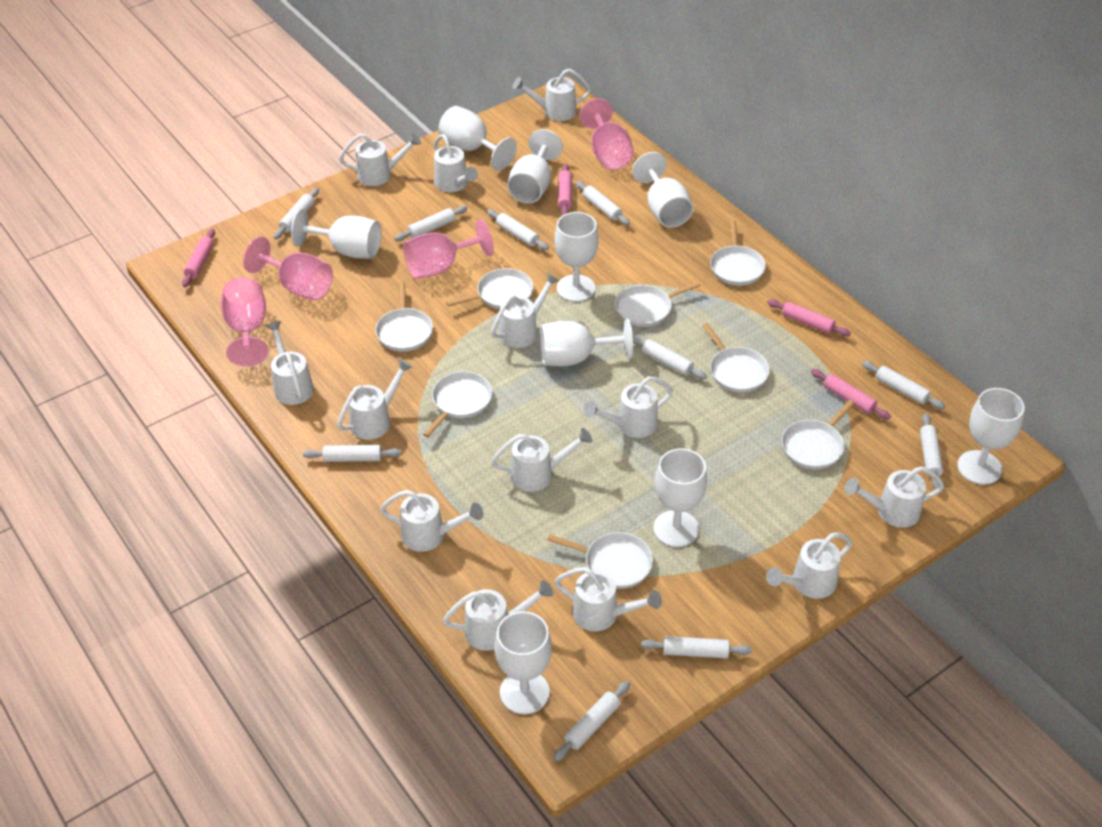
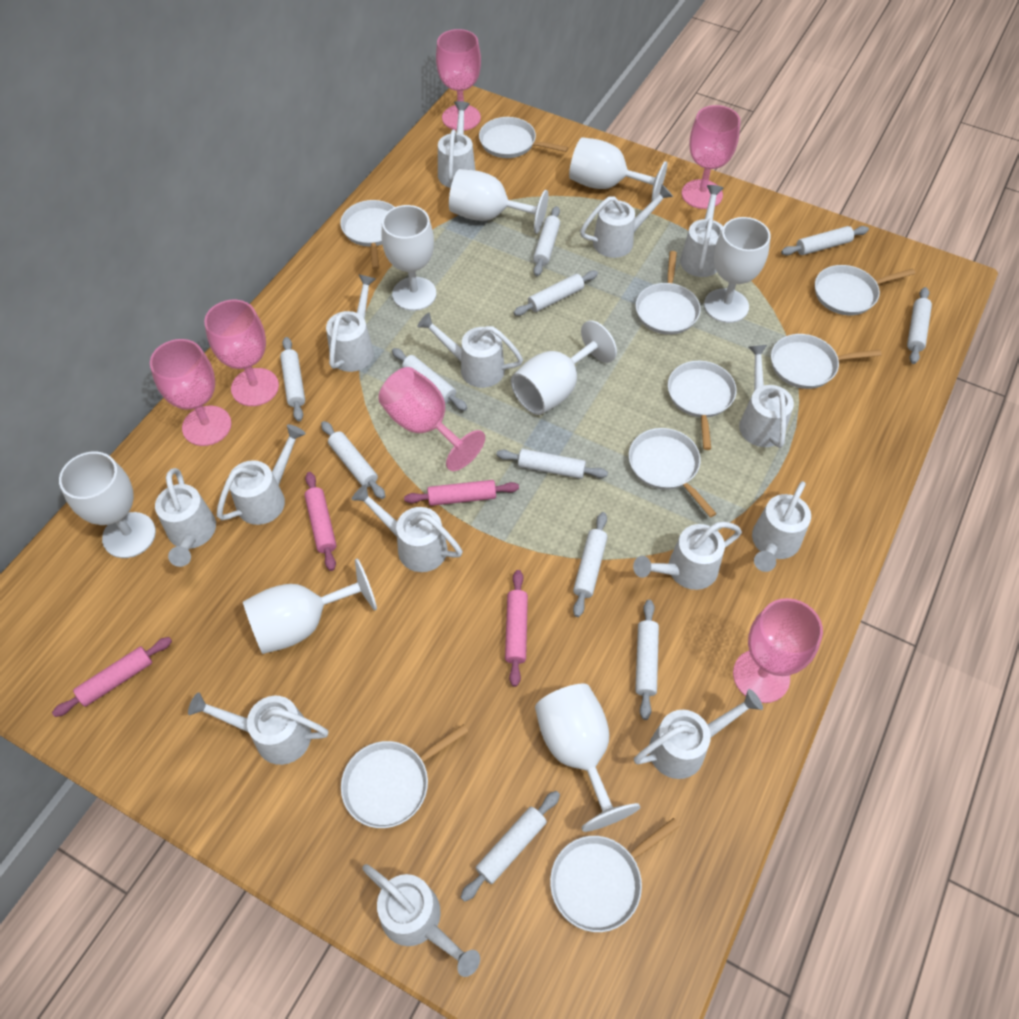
pink goblet: [221,277,268,367] [243,236,333,300] [403,219,494,279] [579,98,634,170] = 4 -> [150,339,231,446] [204,300,279,406] [378,367,485,471] [436,29,481,130] [682,105,740,209] [733,598,823,703] = 6
white goblet: [291,209,381,259] [438,106,517,171] [494,611,552,715] [507,129,563,203] [540,318,633,366] [555,212,599,302] [632,152,693,228] [653,448,707,547] [957,388,1025,485] = 9 -> [59,452,156,558] [243,558,377,654] [381,205,437,311] [449,169,548,234] [511,320,617,415] [535,683,641,832] [569,137,668,202] [704,217,771,323] = 8
white pan: [375,281,433,352] [423,371,492,437] [446,268,533,309] [547,532,653,589] [615,281,701,327] [702,323,770,393] [710,220,766,286] [782,400,855,469] = 8 -> [340,200,394,270] [341,724,469,828] [479,117,568,158] [550,818,680,932] [629,428,717,518] [636,251,701,335] [668,361,737,450] [771,334,882,389] [815,265,915,315] = 9
white rolling pin: [274,188,319,239] [303,445,402,462] [395,206,467,241] [487,209,549,250] [553,681,630,762] [576,181,630,225] [633,336,707,380] [641,636,752,658] [862,361,945,409] [920,414,943,490] = 10 -> [280,337,305,421] [321,421,385,499] [392,348,467,411] [460,791,560,902] [496,449,608,479] [513,271,598,316] [533,206,560,276] [573,512,608,617] [635,600,659,720] [781,226,869,256] [907,287,932,364] = 11
white watering can: [265,321,314,405] [337,359,413,440] [339,133,421,186] [380,490,483,552] [433,134,478,192] [443,580,553,651] [491,273,560,348] [491,428,592,492] [513,69,591,121] [554,567,662,631] [584,376,673,438] [766,532,852,599] [845,466,944,528] = 13 -> [155,468,216,567] [188,692,328,765] [217,424,306,525] [326,274,376,372] [352,484,463,572] [362,864,480,977] [418,313,523,388] [438,101,476,188] [580,184,673,258] [633,522,742,590] [634,689,763,779] [680,185,723,277] [739,345,794,448] [752,481,811,572] = 14

